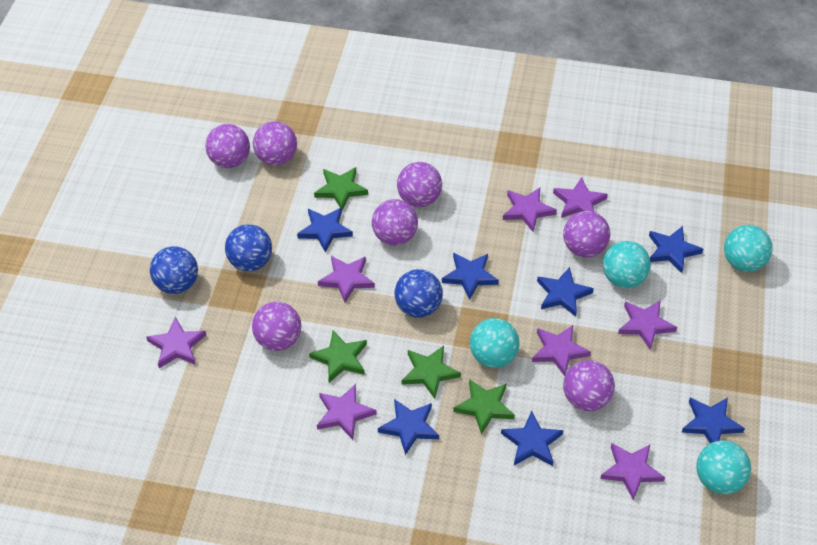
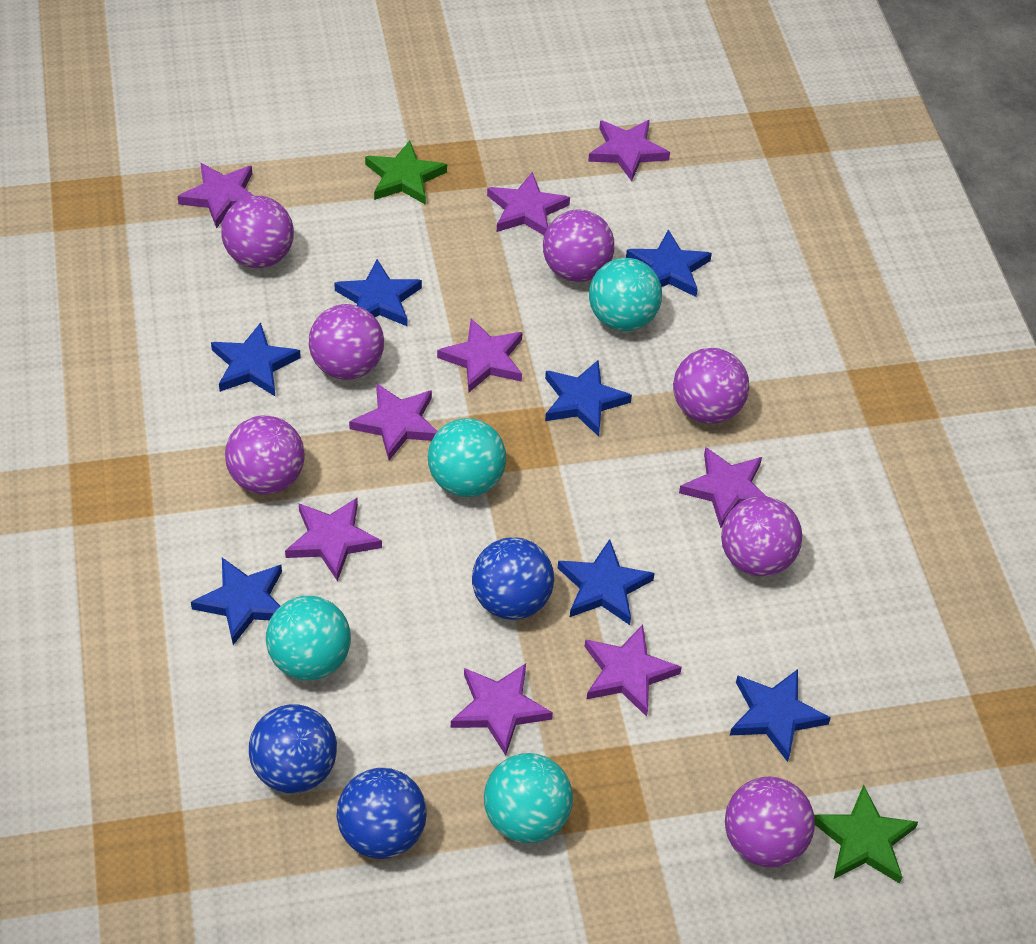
green star: [309,330,367,383] [314,167,368,211] [402,346,461,399] [453,379,515,434] = 4 -> [365,140,447,205] [814,785,918,884] = 2
purple star: [146,317,206,368] [317,384,377,440] [318,256,375,303] [503,188,557,232] [532,325,591,376] [553,177,608,218] [600,443,665,500] [618,300,677,350] = 8 -> [177,163,254,229] [285,498,382,582] [349,383,438,460] [437,318,523,392] [451,663,553,756] [487,172,570,235] [584,625,682,717] [588,120,670,181] [679,447,767,528] = 9

